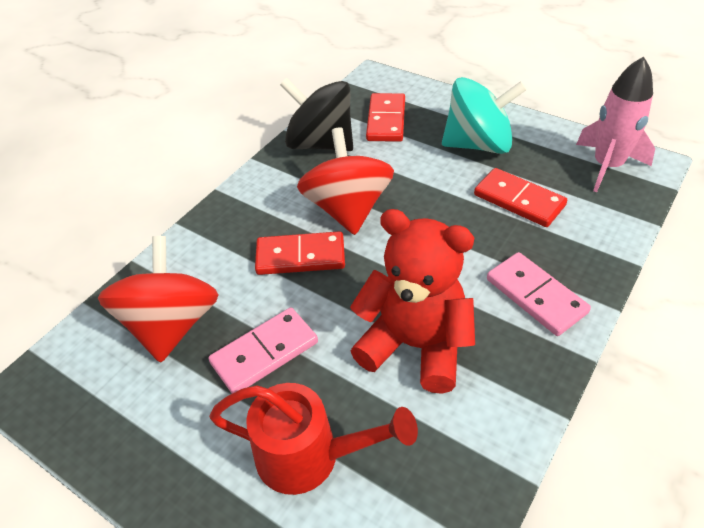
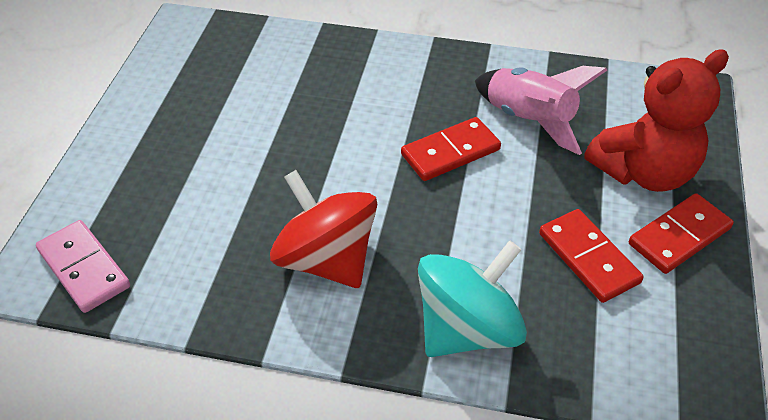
black spinning top: [280,78,353,151] = 1 -> none = 0
pink domino: [208,307,318,393] [487,252,591,336] = 2 -> [36,220,130,313] = 1
red spinning top: [98,236,218,363] [297,127,394,235] = 2 -> [270,170,377,288] = 1
red watering can: [209,383,418,495] = 1 -> none = 0

